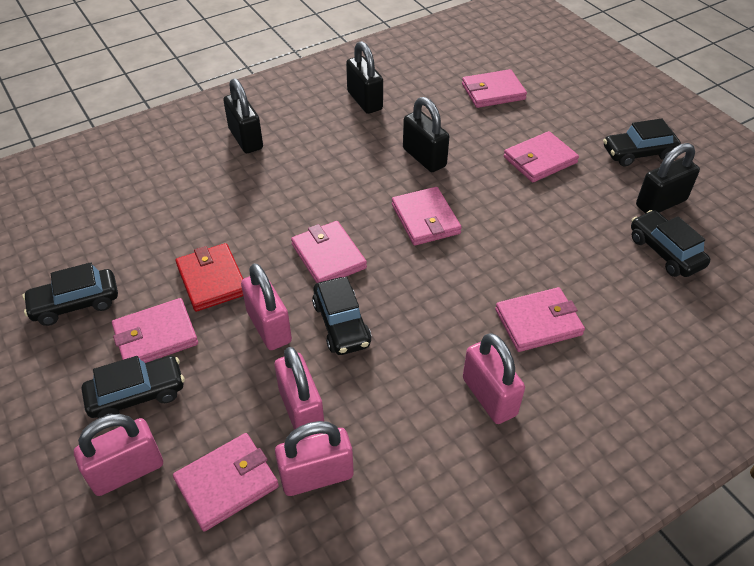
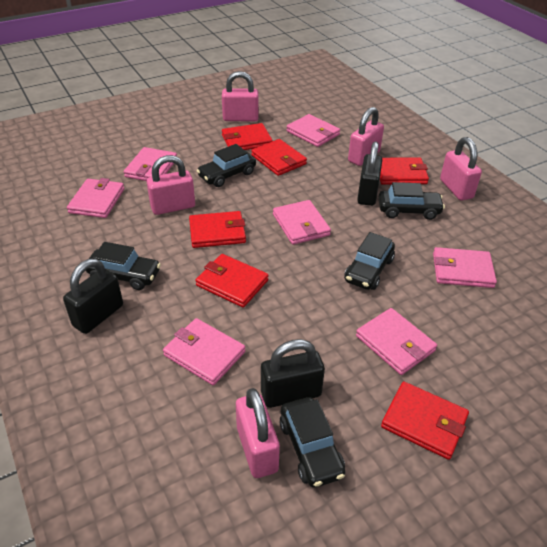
black padlock: [223,78,263,153] [346,41,383,114] [403,97,449,172] [636,143,700,214] = 4 -> [63,258,123,334] [261,339,325,408] [357,141,382,206] = 3
red wallet: [176,243,243,312] = 1 -> [189,211,246,248] [196,254,269,308] [222,123,273,150] [251,139,307,176] [380,157,429,185] [381,381,469,460] = 6

